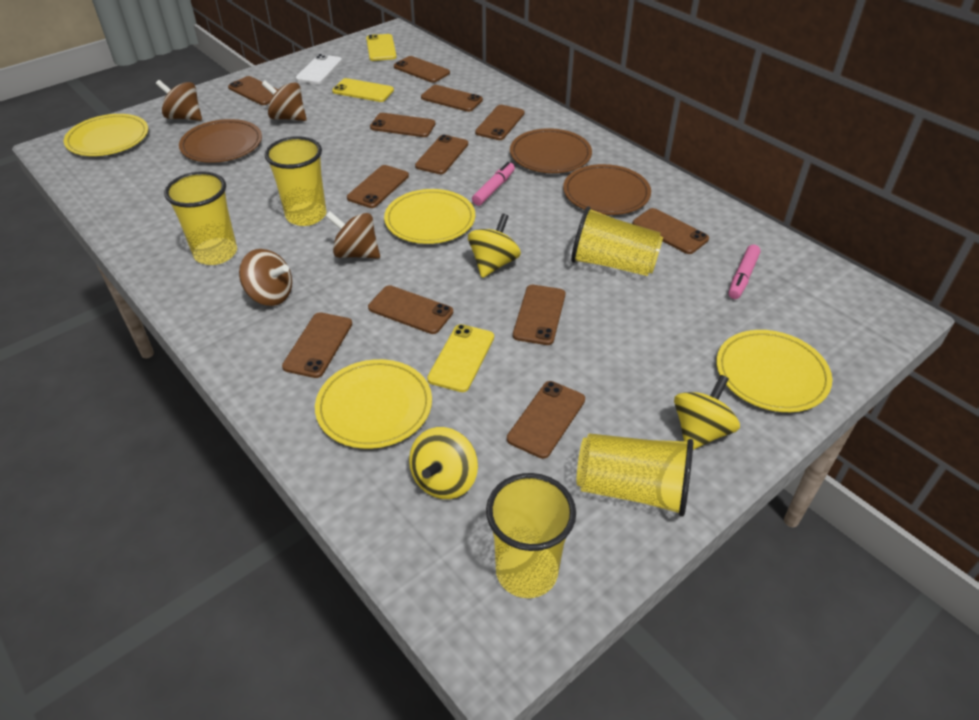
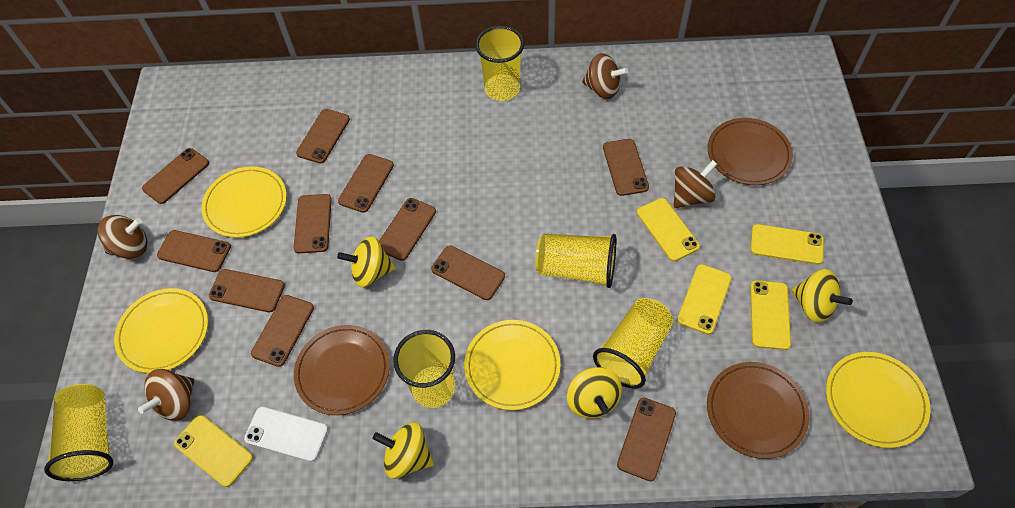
brown phone: [228,76,278,105] [282,312,352,378] [347,165,409,208] [368,285,453,334] [370,113,435,137] [394,56,450,83] [415,135,468,174] [421,85,483,112] [475,105,525,140] [507,381,585,459] [513,285,565,345] [633,208,709,254] = 12 -> [142,148,209,204] [157,230,231,272] [209,269,285,312] [251,295,314,367] [294,194,332,253] [296,109,350,163] [338,154,394,213] [379,198,436,261] [431,245,505,300] [603,139,649,196] [617,397,676,481] = 11
pink marker: [472,162,515,206] [728,245,761,299] = 2 -> none = 0
yellow phone: [332,78,394,102] [366,34,397,61] [427,324,494,392] = 3 -> [174,415,253,487] [637,198,700,261] [677,264,732,334] [750,280,791,350] [751,224,824,265] = 5
yellow spinning top: [409,427,478,499] [468,214,521,278] [674,375,740,450] = 3 -> [337,236,396,287] [373,423,434,479] [567,367,622,418] [792,269,853,323] = 4

